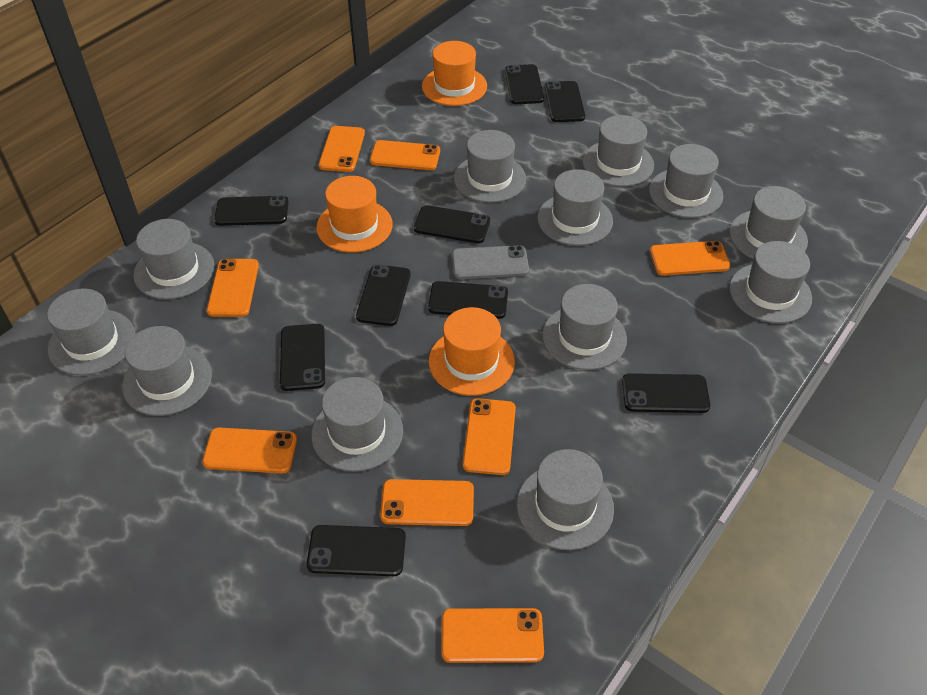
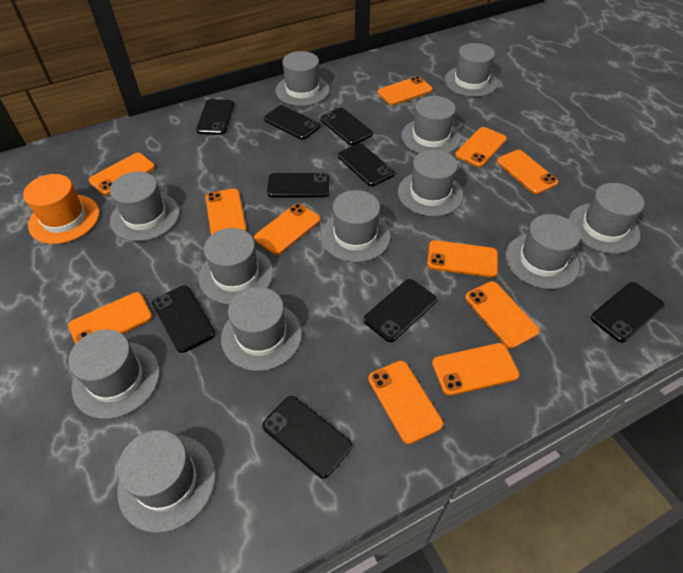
grey phone: [452,245,529,279] = 1 -> none = 0
orange hat: [316,176,393,253] [422,41,487,106] [429,307,515,396] = 3 -> [23,174,100,244] = 1
orange phone: [202,427,297,473] [207,259,259,317] [319,126,365,172] [370,140,440,170] [380,479,474,526] [441,608,544,663] [463,398,516,475] [650,241,730,276] = 8 -> [68,292,152,344] [89,153,155,195] [206,189,246,235] [254,204,320,255] [368,361,443,444] [378,76,433,105] [427,240,498,277] [432,343,519,396] [455,127,507,167] [465,281,540,349] [497,150,558,194] = 11

